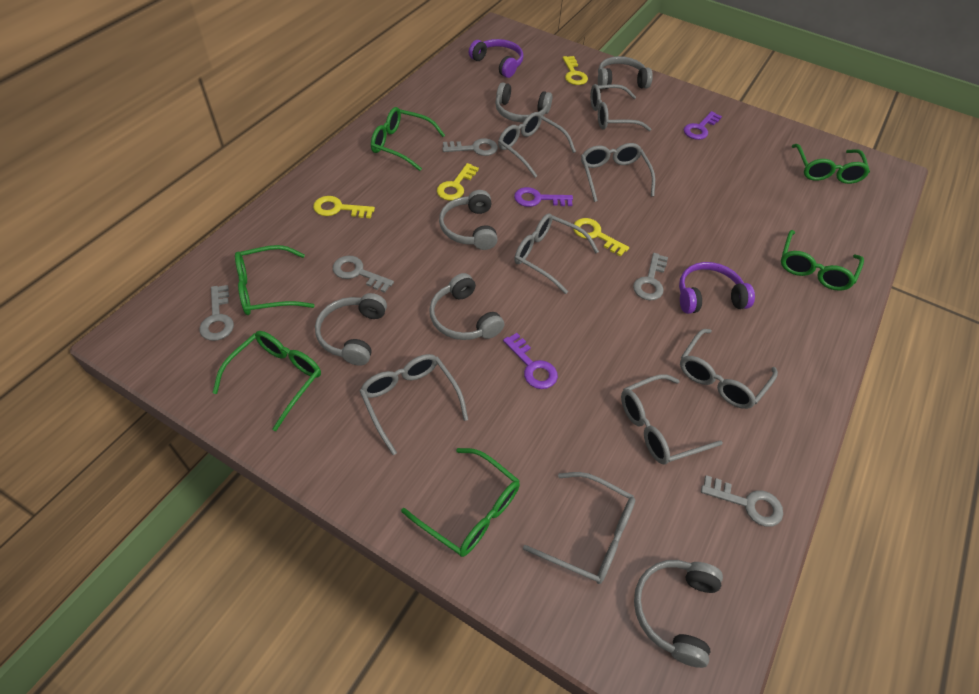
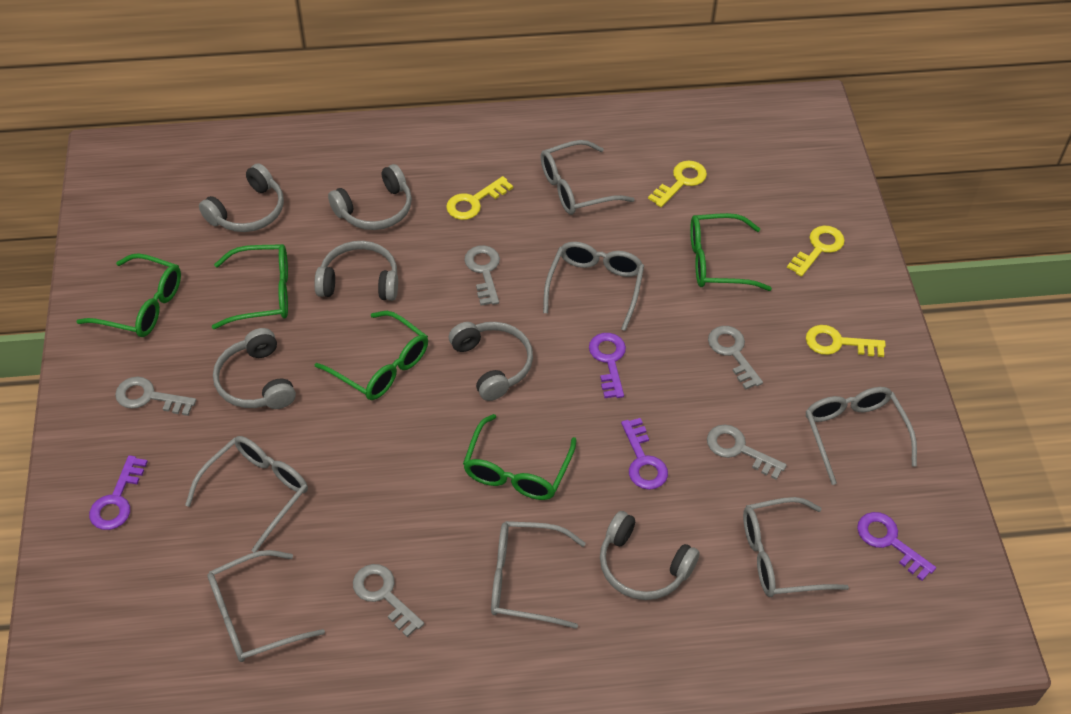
green glasses: [212,331,321,431] [235,245,315,315] [371,107,445,171] [401,448,520,557] [781,230,864,291] [792,144,870,184] = 6 -> [76,253,181,337] [212,244,288,329] [315,311,428,400] [463,414,577,500] [690,213,772,291] = 5
grey glasses: [360,354,468,455] [498,112,576,178] [514,213,599,294] [523,472,635,584] [581,143,655,202] [590,84,651,131] [621,374,723,465] [680,329,778,409] = 8 -> [185,436,308,553] [207,550,325,662] [491,521,586,629] [541,140,635,215] [543,242,644,331] [743,497,849,597] [806,387,917,485] = 7
purple headphones: [469,39,523,78] [679,262,755,314] = 2 -> none = 0
purple key: [503,333,558,389] [514,187,573,207] [684,111,722,140] = 3 -> [89,455,148,530] [589,333,626,398] [621,418,668,490] [857,512,936,581] = 4

